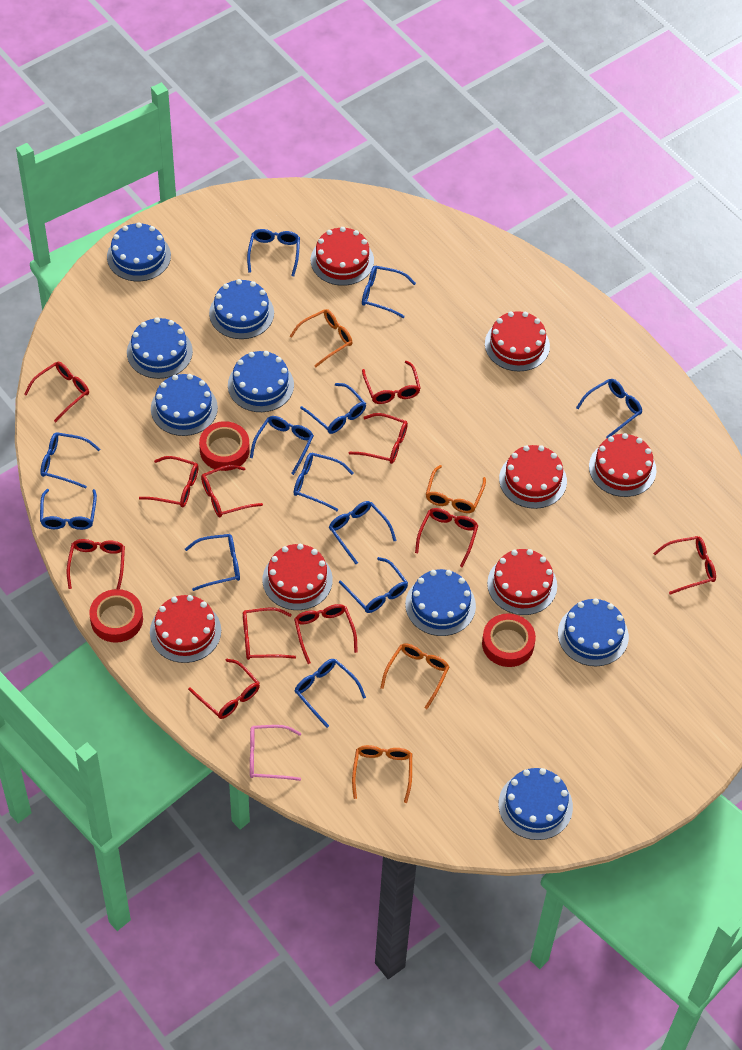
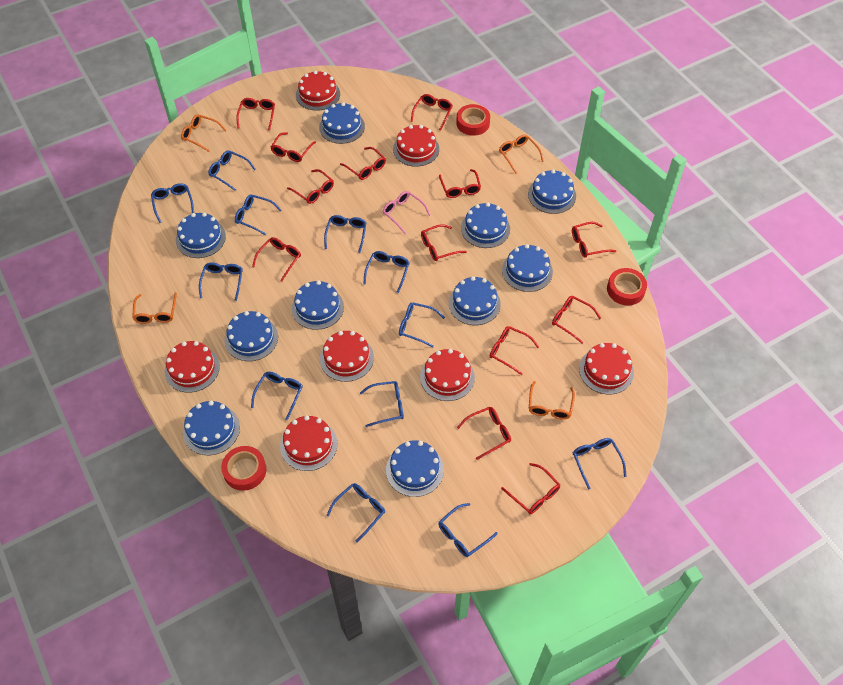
blue cake: [107,222,171,281] [127,317,193,379] [151,374,218,436] [209,279,274,339] [228,351,294,412] [405,569,476,636] [498,768,573,840] [558,598,629,666] = 8 -> [176,213,226,258] [183,401,240,455] [225,311,278,361] [292,280,344,330] [319,102,365,144] [386,440,444,497] [449,276,501,325] [461,203,510,248] [502,244,553,292] [528,170,576,214] = 10
red glasses: [24,362,89,422] [67,539,125,589] [139,456,199,507] [188,659,260,719] [201,465,263,518] [243,608,296,660] [294,604,358,664] [349,413,408,464] [362,361,421,404] [415,508,479,568] [653,536,716,594] = 11 -> [236,98,275,131] [252,237,301,282] [271,132,316,162] [287,169,334,204] [340,147,386,180] [411,94,453,131] [421,224,467,261] [439,169,481,198] [457,407,511,460] [490,326,539,375] [501,463,561,514] [552,296,601,344] [572,222,616,258] = 13

